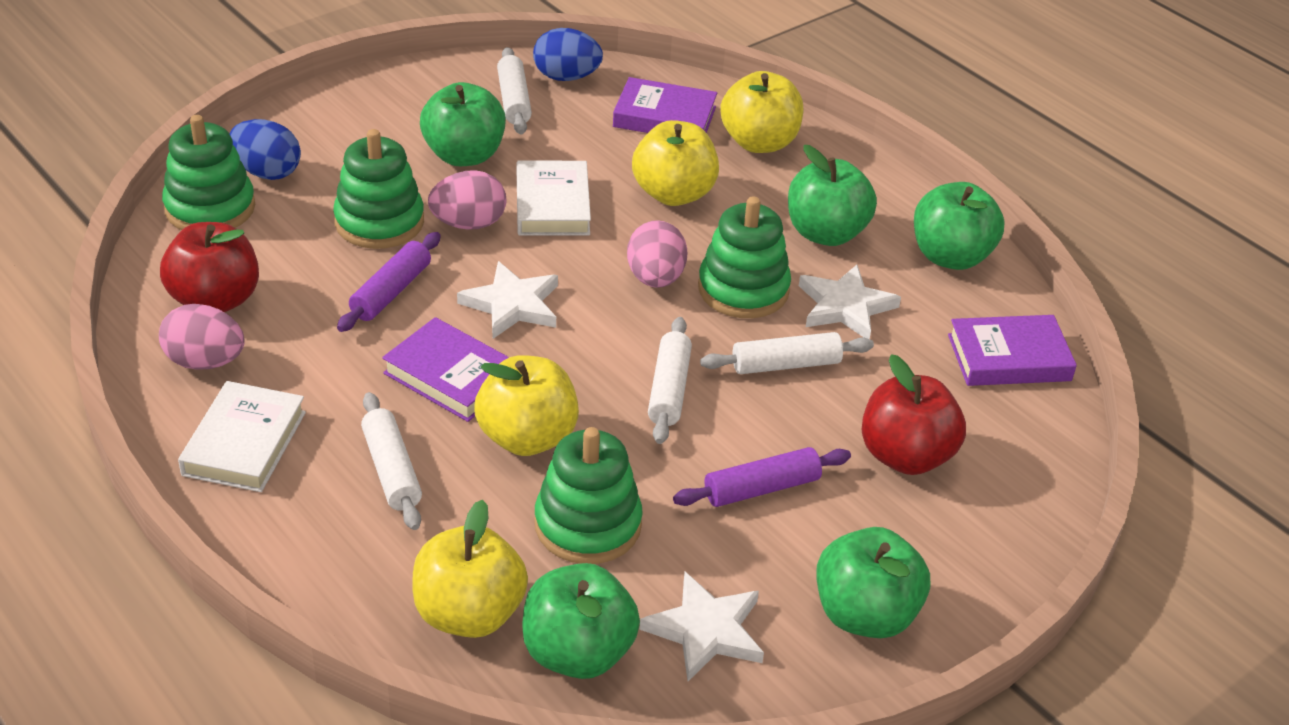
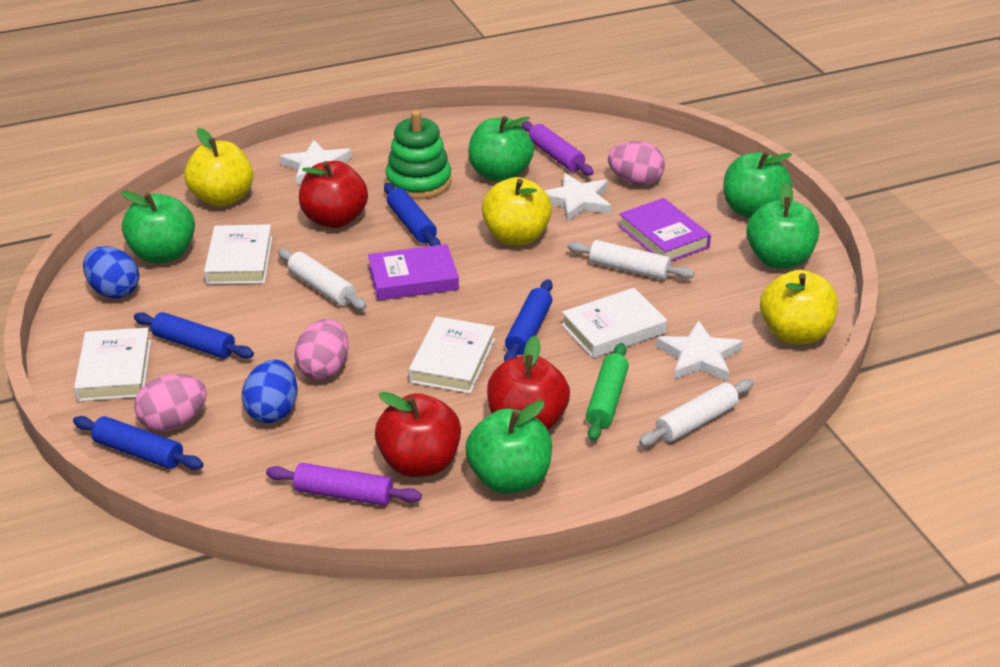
blue rolling pin: none = 0 -> [73,416,204,470] [134,312,254,358] [384,183,440,246] [504,279,553,361] = 4
green rolling pin: none = 0 -> [586,343,629,441] = 1
green stacking toy: [162,115,255,230] [333,129,424,249] [534,427,643,564] [698,196,791,318] = 4 -> [386,110,452,199] = 1
purple book: [382,317,509,422] [613,77,717,133] [948,315,1077,386] = 3 -> [368,244,459,301] [618,198,711,262] = 2
red apple: [160,222,259,312] [862,354,966,475] = 2 -> [299,161,368,228] [375,392,461,477] [487,336,570,430] = 3
white book: [178,381,306,492] [517,161,591,235] = 2 -> [74,328,151,401] [204,224,272,285] [409,316,495,394] [562,288,667,358] = 4
white rolling pin: [361,392,422,530] [497,47,532,135] [648,317,692,444] [700,332,874,374] = 4 -> [278,248,367,310] [567,240,694,280] [639,379,754,446] = 3
yellow apple: [412,500,528,638] [474,355,579,456] [632,120,719,206] [720,71,803,153] = 4 -> [184,128,253,207] [482,177,552,245] [760,270,838,344] = 3

